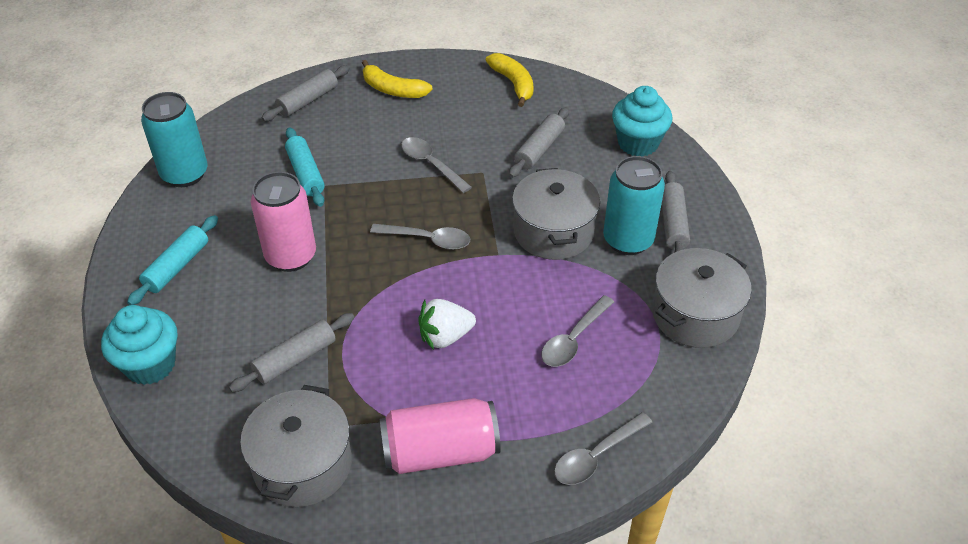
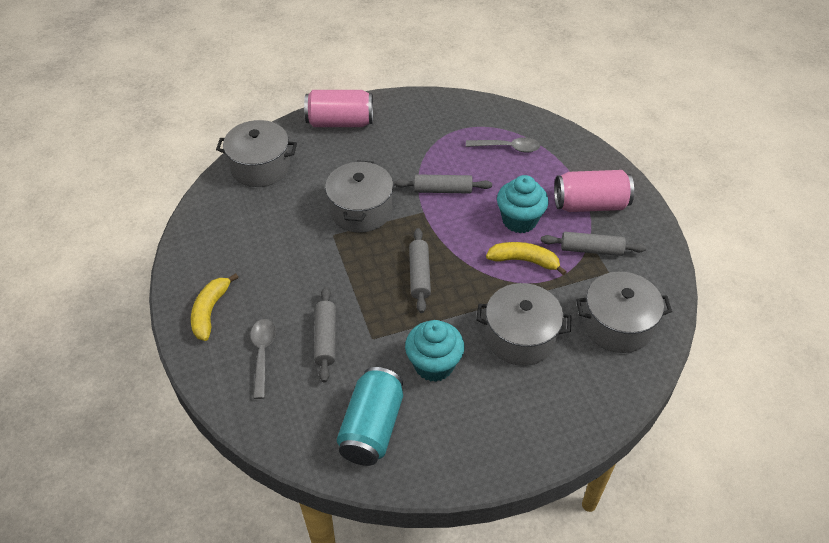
grey pot: [240,385,352,507] [512,168,600,260] [652,248,752,348] = 3 -> [216,120,297,187] [325,160,393,233] [476,283,572,366] [576,272,672,353] = 4
grey spoon: [370,224,470,250] [401,137,472,193] [541,295,614,367] [554,412,652,485] = 4 -> [250,319,276,399] [466,137,540,152] = 2
turquoise can: [141,92,208,187] [603,156,665,255] = 2 -> [336,367,403,466] = 1
turquoise rolling pin: [127,215,218,305] [285,127,325,207] = 2 -> none = 0
white strawberry: [418,299,476,350] = 1 -> none = 0

